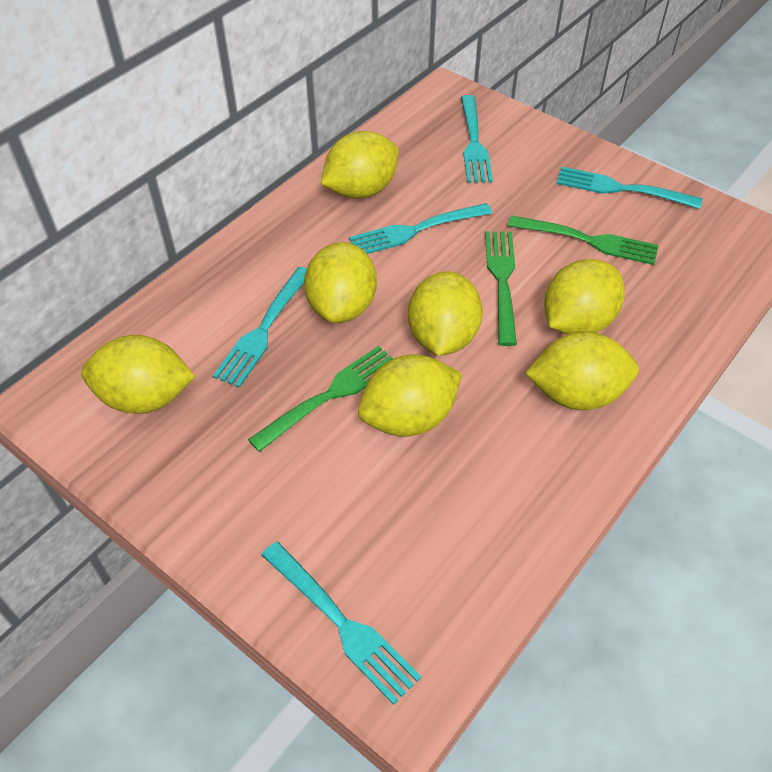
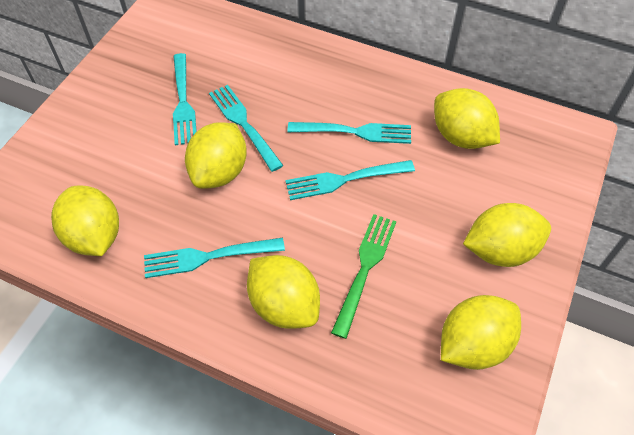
green fork: [248,346,393,452] [485,231,517,346] [508,215,659,265] = 3 -> [331,214,396,339] = 1
yellow lemon: [81,335,195,414] [304,242,377,323] [321,131,398,199] [358,354,462,437] [408,272,483,356] [525,331,639,410] [544,259,625,335] = 7 -> [51,185,119,256] [185,123,247,189] [247,255,320,329] [434,88,500,149] [441,295,521,370] [463,203,551,267] = 6

